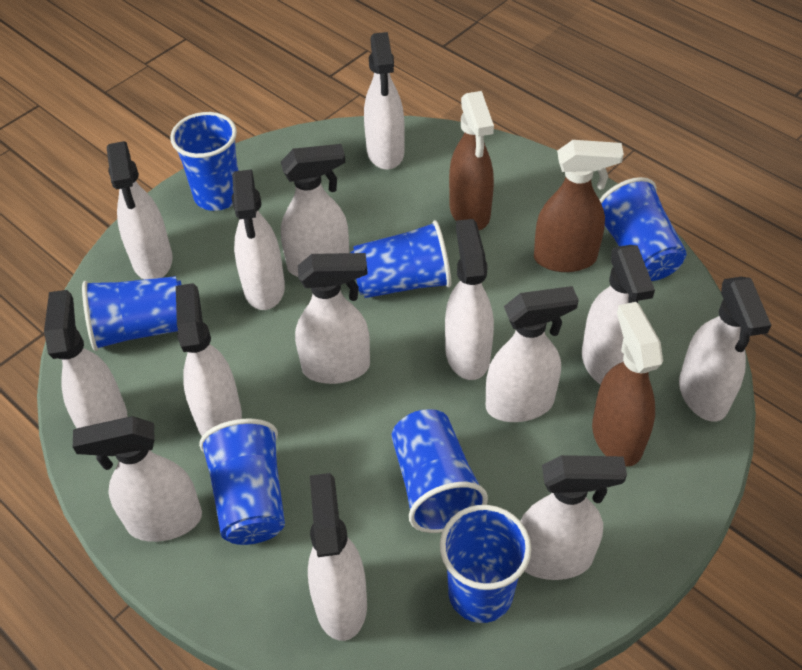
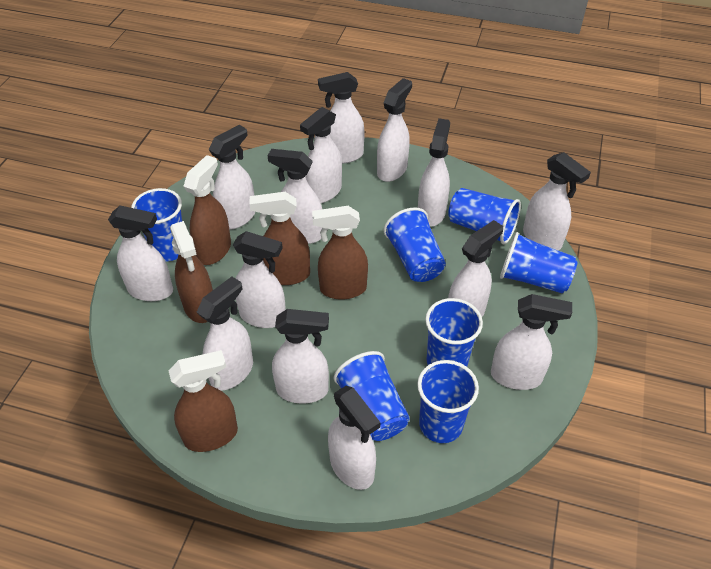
brown spray bottle: [449,91,494,230] [534,140,624,272] [592,302,663,466] = 3 -> [169,350,238,452] [170,221,213,323] [183,155,231,265] [249,192,310,285] [312,206,368,300] = 5

